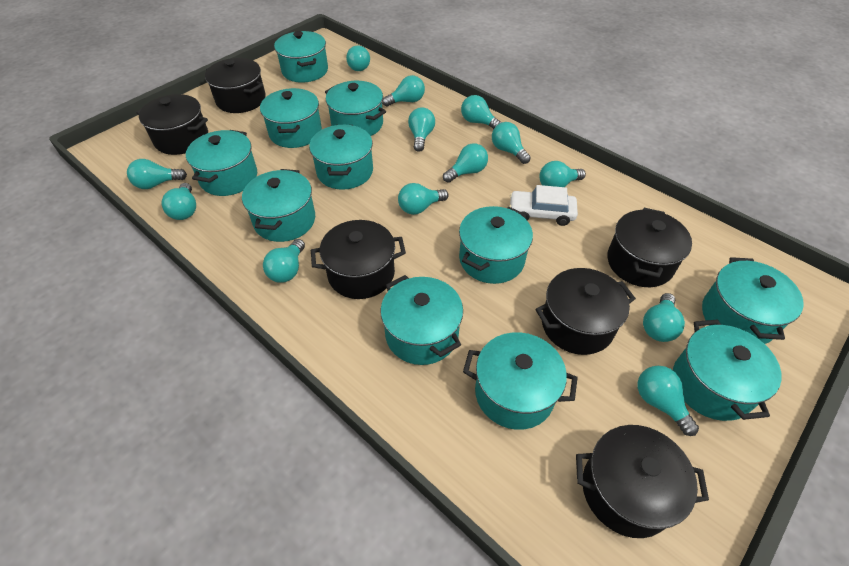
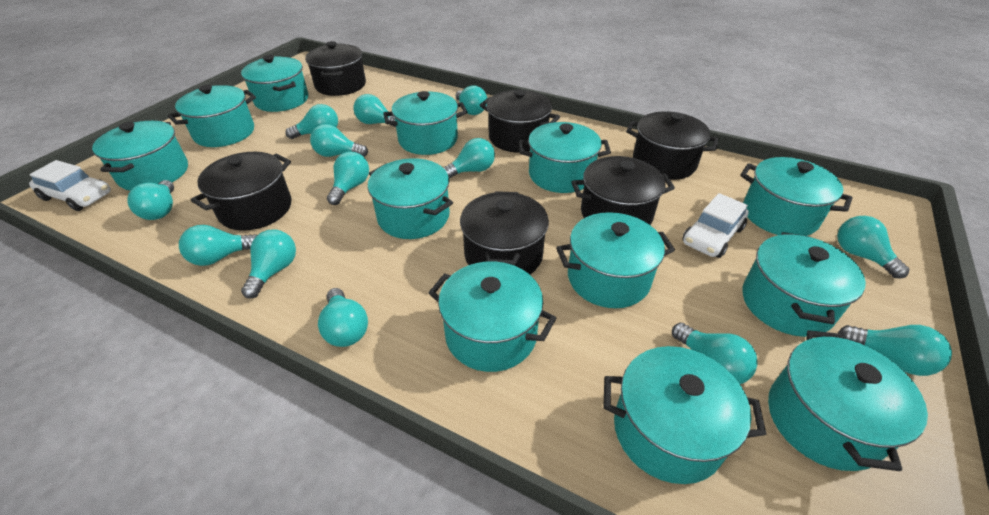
turquoise pot: [186,130,257,196] [242,169,315,242] [260,88,322,148] [274,31,328,83] [309,125,373,190] [325,81,386,136] [380,275,463,365] [459,206,533,284] [463,332,578,430] [673,319,782,421] [702,257,804,344] = 11 -> [92,121,188,191] [168,85,256,147] [241,55,308,112] [368,158,453,239] [383,91,467,155] [429,261,556,372] [519,122,611,193] [556,212,675,308] [603,346,767,484] [740,157,853,236] [743,232,866,337] [768,330,928,471] = 12
white car: [509,185,578,226] = 1 -> [29,160,111,211] [682,193,749,258] = 2

